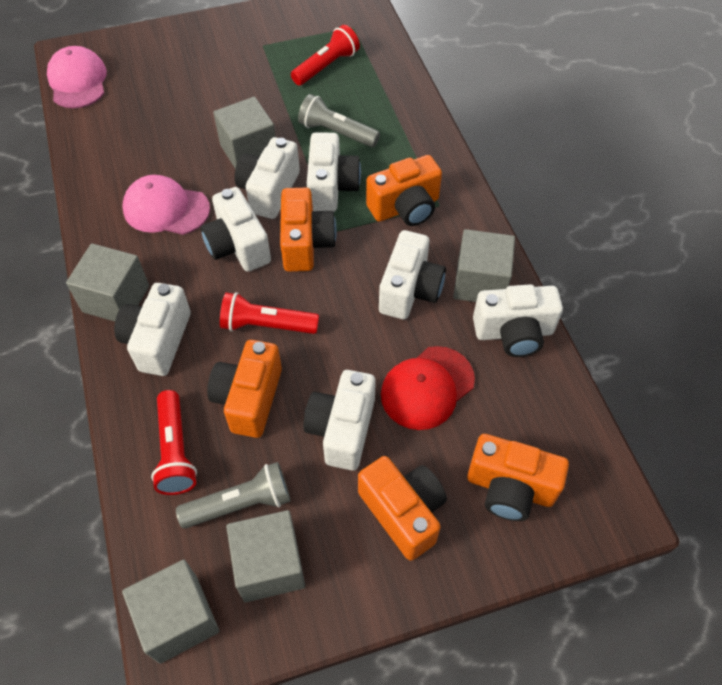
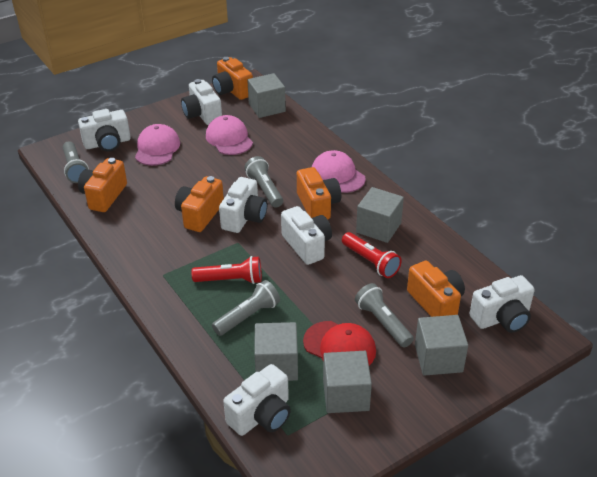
grey flashlight: [176,462,291,529] [298,94,380,147] = 2 -> [63,141,89,183] [212,280,280,336] [244,156,283,208] [355,283,414,348] = 4
pink cap: [47,46,107,108] [123,175,210,235] = 2 -> [135,124,180,166] [206,115,253,155] [312,150,366,193] = 3
red flashlight: [151,390,197,495] [220,292,319,334] [291,25,360,86] = 3 -> [191,256,262,284] [342,232,402,278] = 2
white camera: [114,283,191,376] [201,187,271,272] [234,137,300,219] [303,370,376,471] [307,132,361,212] [379,230,446,319] [473,284,563,357] = 7 -> [78,109,130,152] [181,79,222,125] [219,177,267,233] [223,364,291,436] [281,206,332,265] [469,275,535,333] = 6

